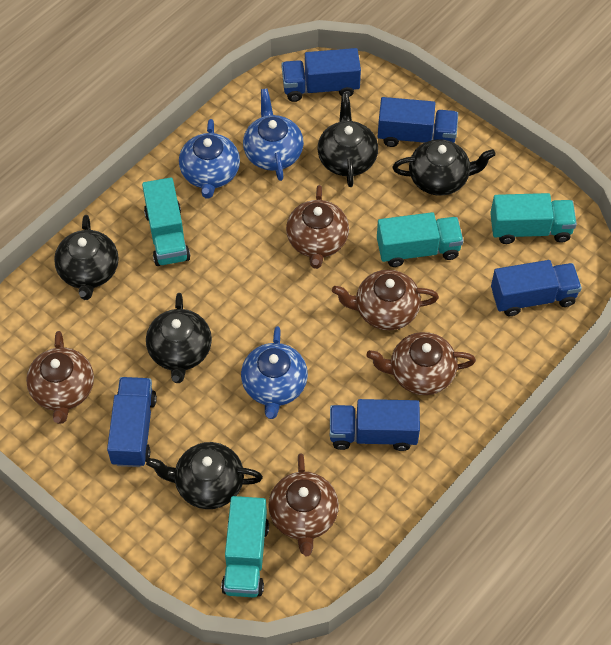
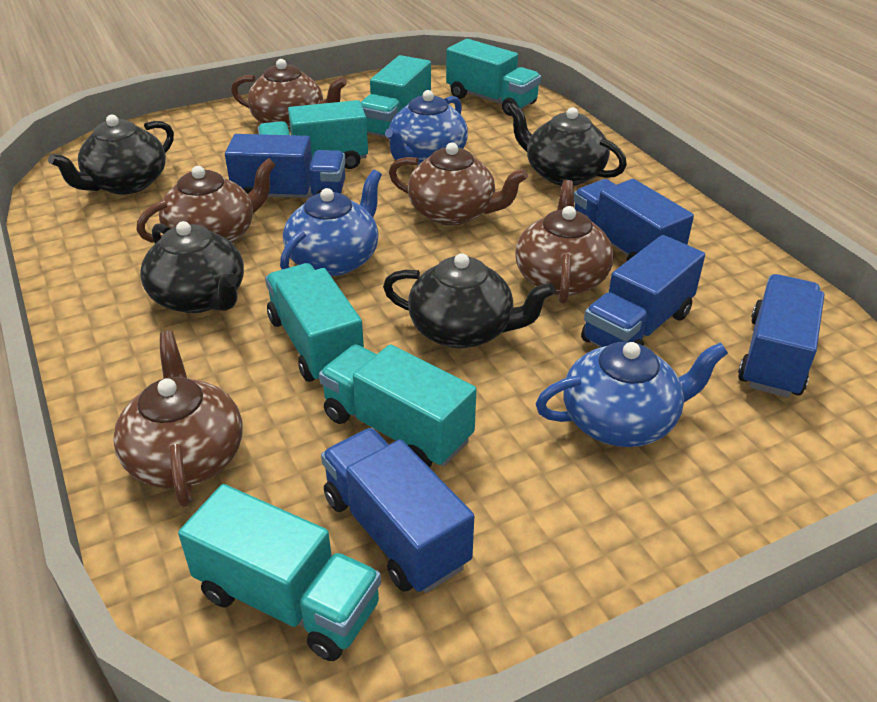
black teapot: [54,215,119,300] [146,293,212,383] [146,442,263,509] [317,94,378,187] [393,139,496,196] = 5 -> [48,115,174,195] [140,221,244,313] [383,253,555,348] [507,102,627,186] = 4
turquoise truck: [142,177,190,266] [221,496,269,598] [377,212,463,267] [490,193,577,244] = 4 -> [178,484,381,661] [258,100,368,169] [265,263,364,382] [319,344,477,468] [361,55,431,137] [446,39,541,116] = 6

